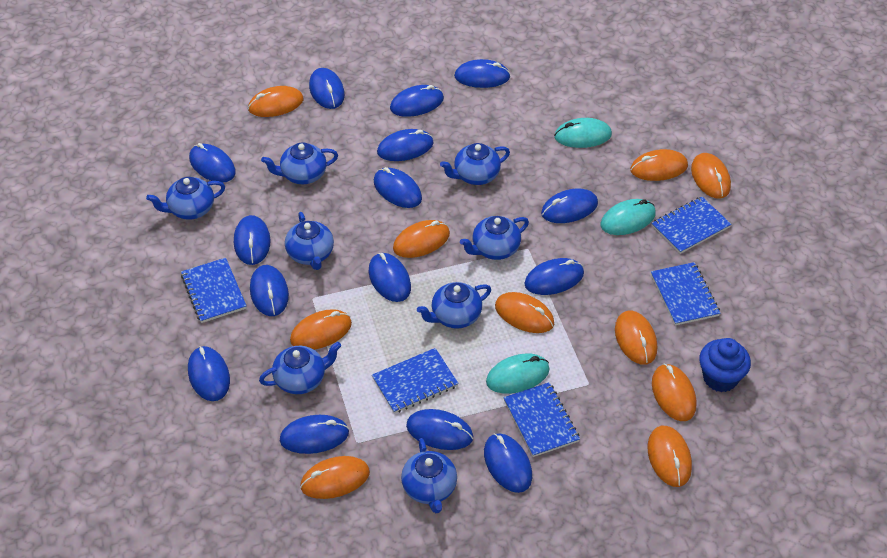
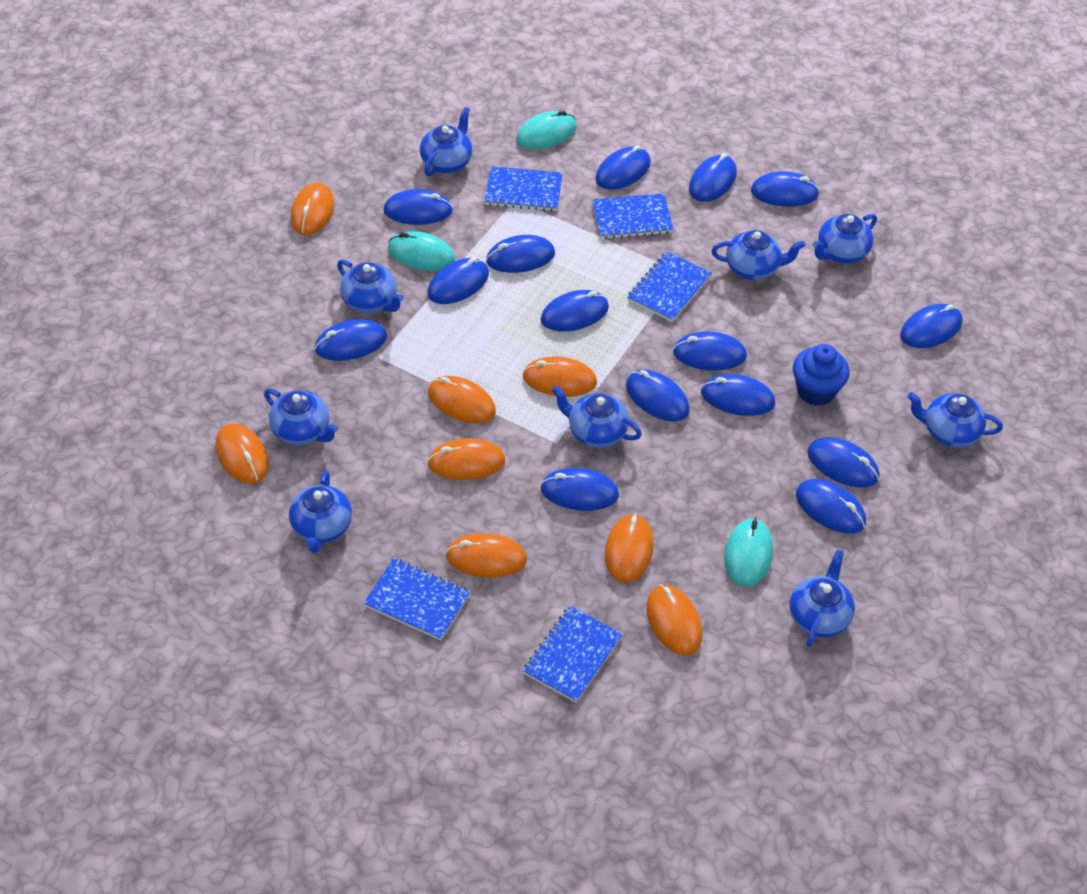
blue teapot: [146,177,225,220] [259,342,341,394] [261,142,338,184] [285,212,334,270] [401,438,457,513] [417,282,491,329] [440,143,510,185] [460,216,529,260] = 8 -> [264,389,338,445] [289,471,352,553] [337,259,404,313] [420,107,472,176] [552,386,642,448] [712,230,805,280] [789,549,855,647] [812,214,877,264] [907,392,1003,447] = 9
orange mouse: [248,86,304,117] [290,309,352,350] [300,456,370,499] [393,220,450,258] [495,292,554,333] [615,311,657,365] [630,149,688,181] [648,426,692,487] [652,364,696,421] [691,153,731,198] = 10 -> [216,423,268,484] [290,183,334,235] [427,438,505,480] [428,376,496,423] [446,533,527,578] [523,356,597,397] [605,513,654,583] [647,584,702,656] = 8

